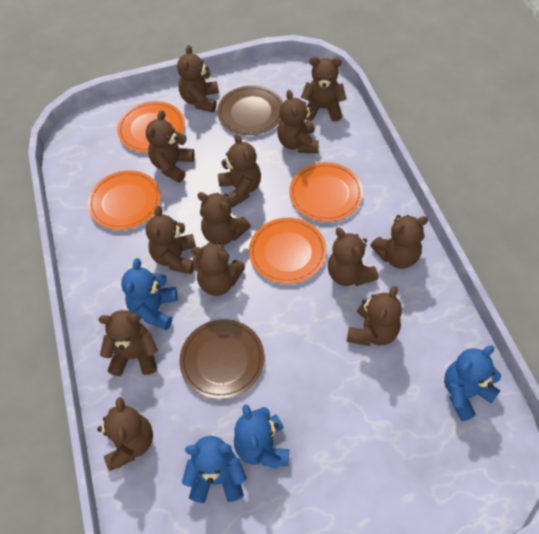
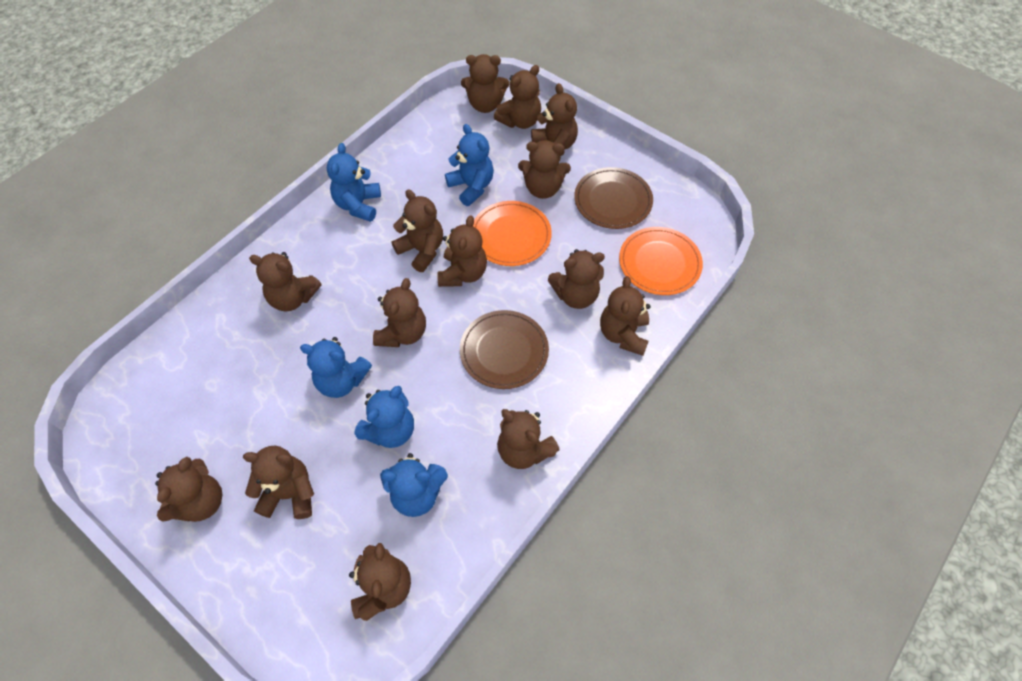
blue teddy bear: [121,258,178,330] [182,436,246,503] [234,404,289,469] [444,345,502,421] = 4 -> [300,337,372,398] [327,143,381,222] [355,386,414,448] [380,453,448,517] [445,124,494,206] = 5
brown teddy bear: [97,397,153,471] [99,310,158,376] [146,110,195,183] [146,206,196,274] [177,45,219,112] [191,241,245,296] [197,192,251,245] [218,134,261,208] [277,90,319,153] [301,57,346,122] [328,228,378,286] [346,286,402,346] [370,215,428,269] = 13 -> [155,457,223,522] [243,446,314,519] [249,252,321,312] [349,543,411,621] [373,278,426,347] [392,189,443,272] [437,215,487,287] [461,54,509,113] [494,65,541,129] [497,409,560,469] [518,140,571,199] [531,83,578,156] [548,249,605,309] [600,276,650,356] = 14
orange plate: [88,170,161,230] [117,101,185,152] [249,218,327,284] [289,162,363,222] = 4 -> [473,201,552,266] [619,227,703,295] = 2

